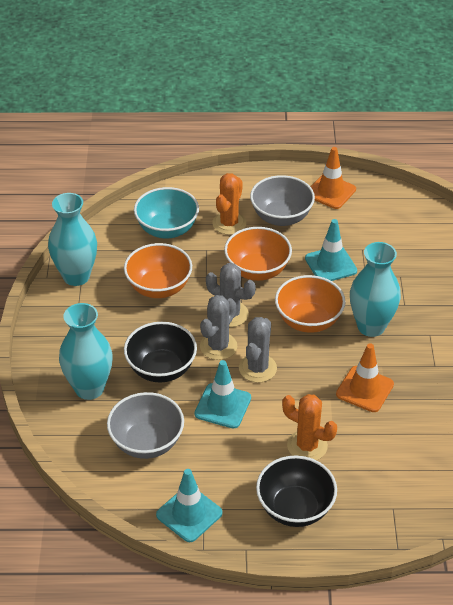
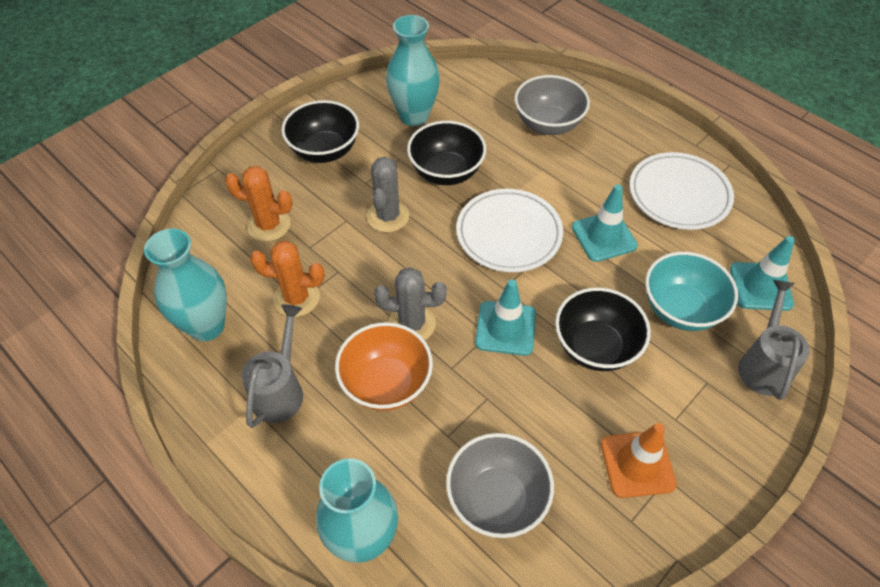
black bowl: [124,322,197,382] [256,455,337,527] = 2 -> [281,100,359,163] [407,121,486,185] [555,288,651,371] = 3
grey cactus: [200,295,237,360] [206,263,256,327] [239,317,277,383] = 3 -> [367,157,409,232] [374,267,447,340] = 2
grey watering can: none = 0 -> [242,304,303,428] [738,280,810,400] = 2
orange bowl: [124,243,192,298] [224,227,292,281] [275,275,346,333] = 3 -> [335,322,433,411] = 1
orange traffic cone: [311,147,356,209] [336,343,394,412] = 2 -> [601,423,677,498] = 1
white plate: none = 0 -> [456,189,563,272] [629,152,734,230] = 2

